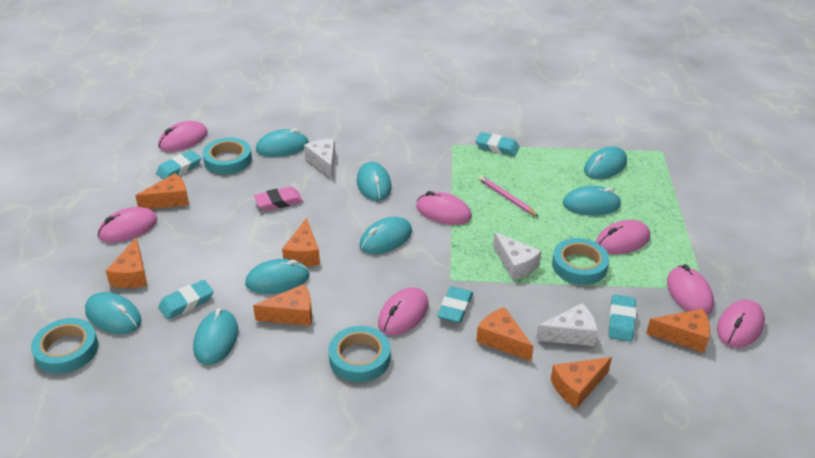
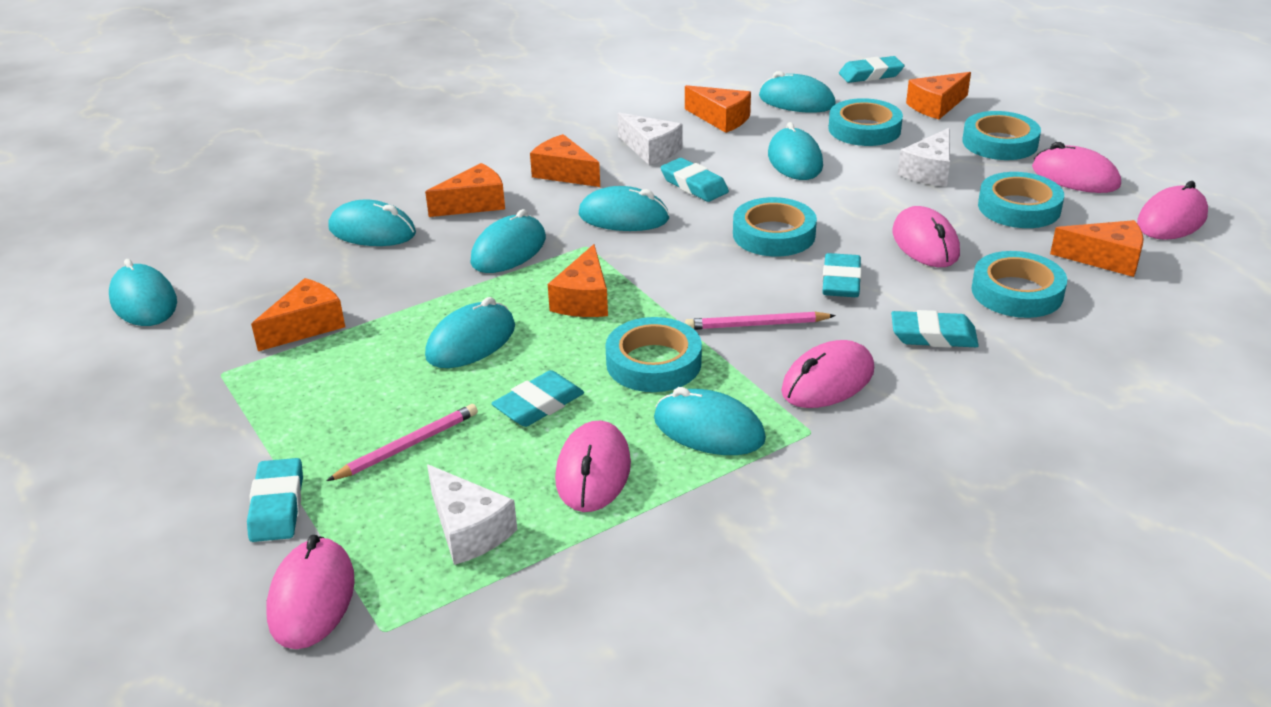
pink eraser: [254,186,303,211] = 1 -> none = 0
pink mouse: [98,207,157,243] [158,121,208,152] [378,287,429,335] [416,191,472,225] [596,220,650,254] [667,264,714,315] [717,300,765,348] = 7 -> [266,535,355,649] [555,421,631,512] [781,340,874,408] [892,206,960,267] [1032,142,1121,193] [1137,181,1208,240] = 6
pink pencil: [479,175,539,217] = 1 -> [327,404,478,481] [685,312,836,330] = 2
turquoise eraser: [156,150,201,180] [158,280,214,320] [437,286,473,323] [475,132,520,156] [608,294,636,342] = 5 -> [247,458,303,542] [491,370,584,427] [661,158,729,202] [822,253,862,297] [839,56,904,83] [891,310,979,348] = 6
turquoise tape: [31,318,99,374] [202,137,252,174] [328,326,391,382] [552,238,609,285] = 4 -> [605,317,702,392] [733,197,817,257] [828,98,903,146] [962,111,1041,160] [971,251,1067,318] [978,172,1064,228] = 6

